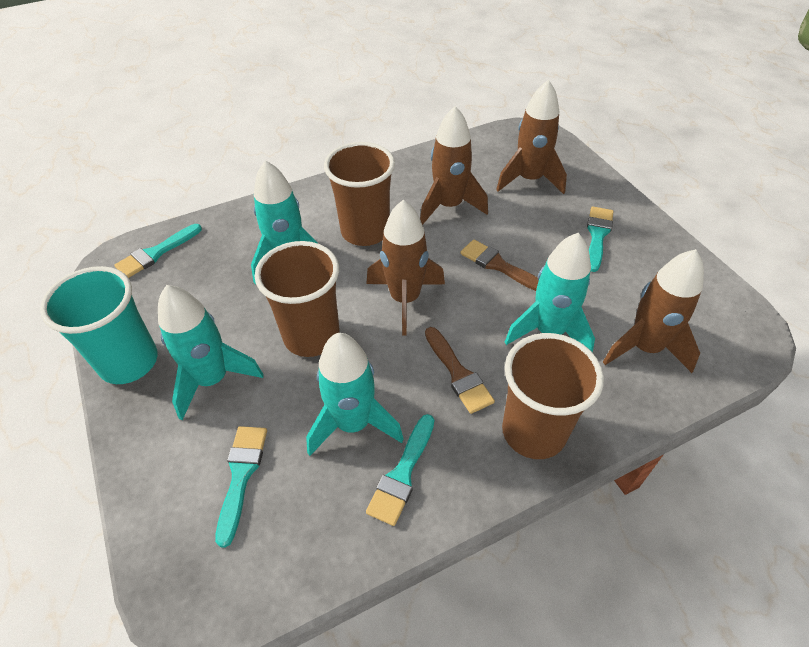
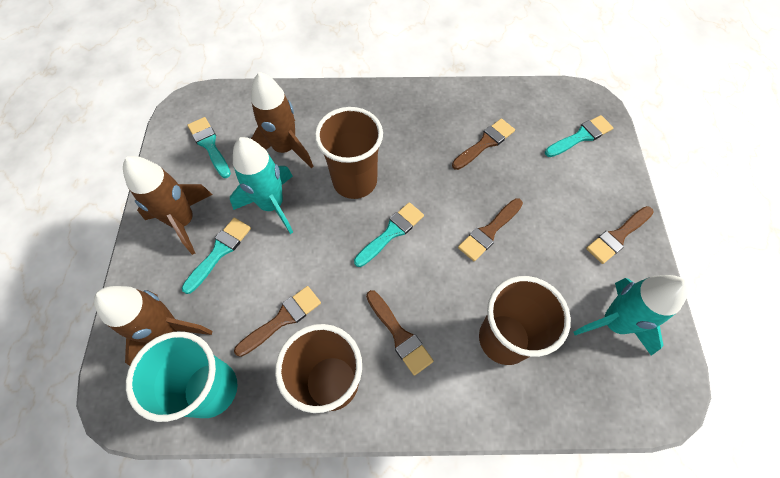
brown brush: [425,327,495,414] [460,240,539,291] = 2 -> [234,286,321,357] [366,290,434,376] [452,119,515,170] [458,198,523,261] [586,206,654,264] = 5
brown rocket: [366,200,445,336] [420,106,488,225] [496,80,567,194] [603,249,704,373] = 4 -> [94,286,212,366] [123,156,212,255] [251,72,313,168] = 3
turquoise rocket: [158,285,264,420] [251,160,319,284] [306,333,404,456] [505,233,595,353] = 4 -> [230,137,293,234] [574,275,689,356] = 2

